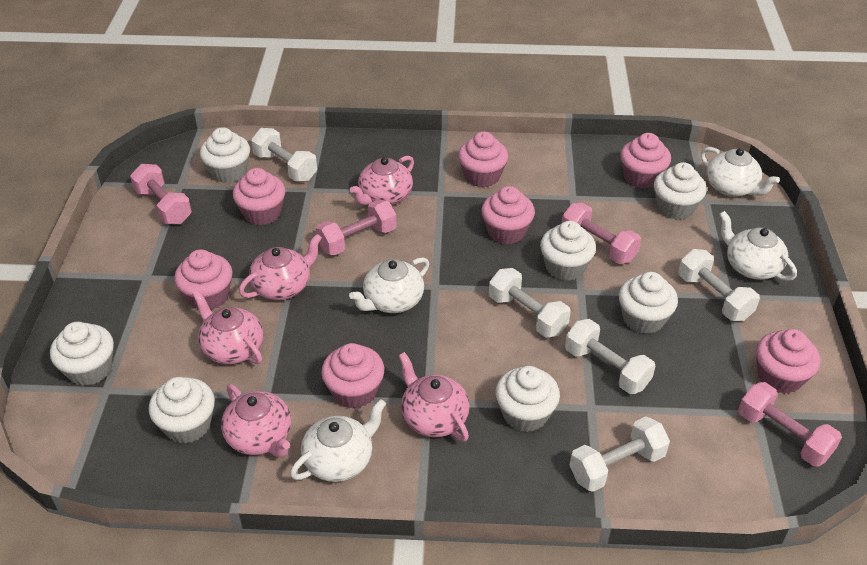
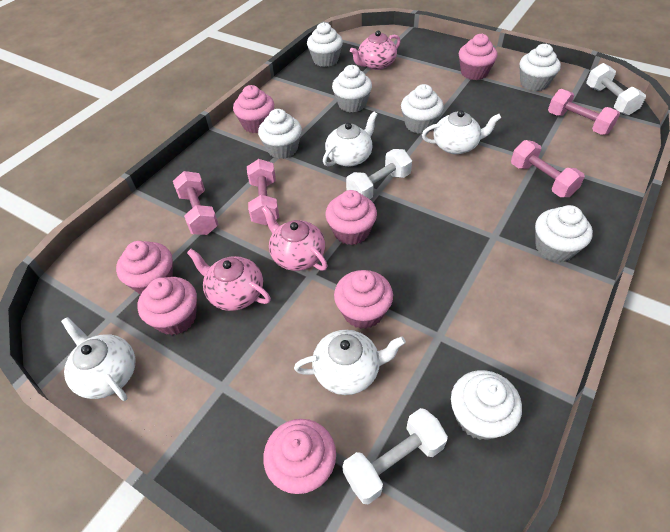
pink teapot: [192,290,263,364] [221,384,291,458] [239,234,322,300] [350,156,414,205] [399,352,470,442] = 5 -> [187,249,271,311] [262,206,328,271] [350,30,401,70] = 3
white dumbbell: [251,128,317,182] [489,268,571,338] [565,319,655,394] [569,416,670,492] [678,249,760,321] = 5 -> [342,408,448,505] [346,149,412,199] [586,63,646,116] = 3

